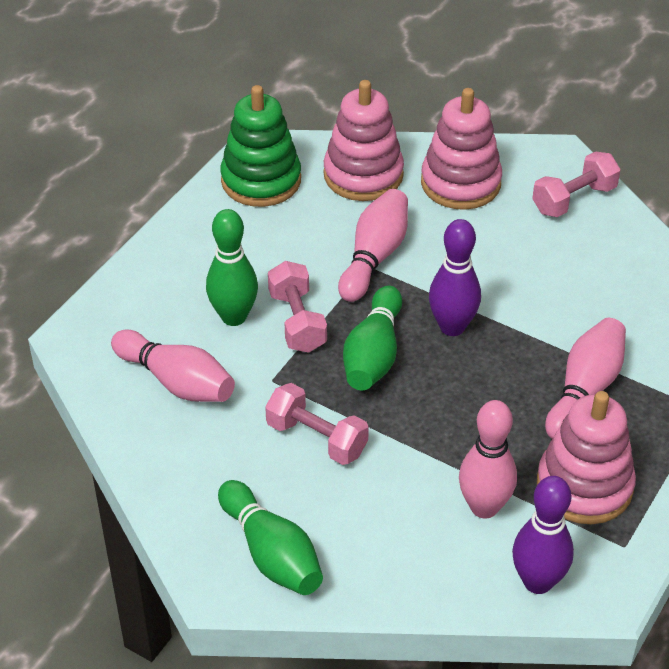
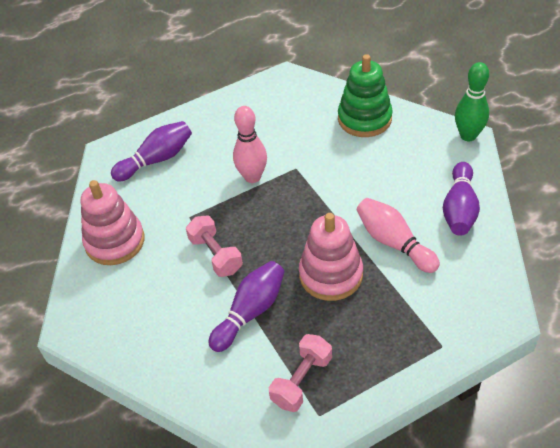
green bowling pin: [206,209,258,326] [218,480,323,595] [343,286,402,390] = 3 -> [455,62,489,141] = 1
pink bowling pin: [111,330,235,402] [338,189,408,302] [459,400,517,519] [545,318,626,439] = 4 -> [233,106,267,183] [357,198,440,273] = 2
pink dumbbell: [265,383,369,465] [268,261,327,353] [532,151,621,217] = 3 -> [186,216,243,277] [269,334,332,412] = 2
pink stacking toy: [324,80,404,201] [421,88,502,210] [537,391,636,524] = 3 -> [81,180,145,265] [299,213,363,301] = 2
purple bowling pin: [429,219,481,336] [512,476,574,594] = 2 -> [111,121,192,182] [208,261,285,352] [443,162,480,236] = 3

